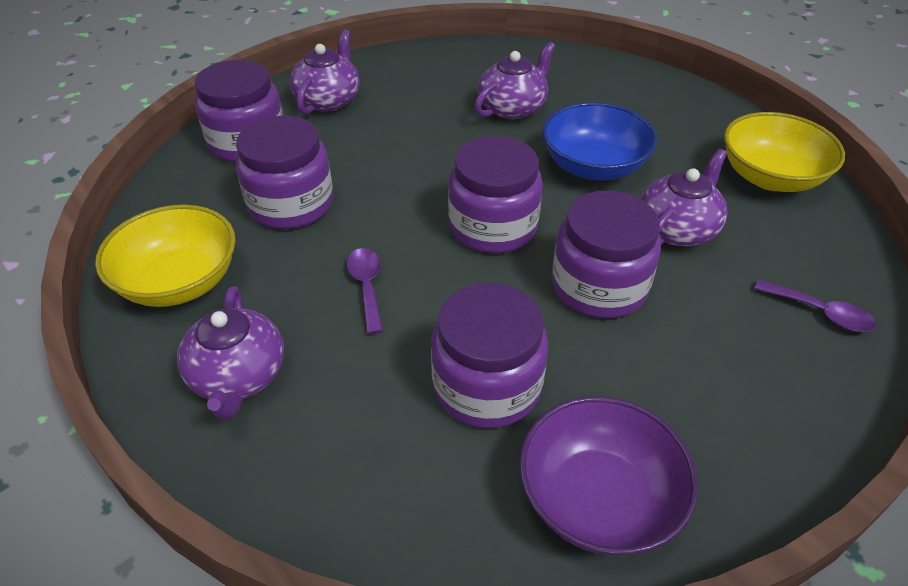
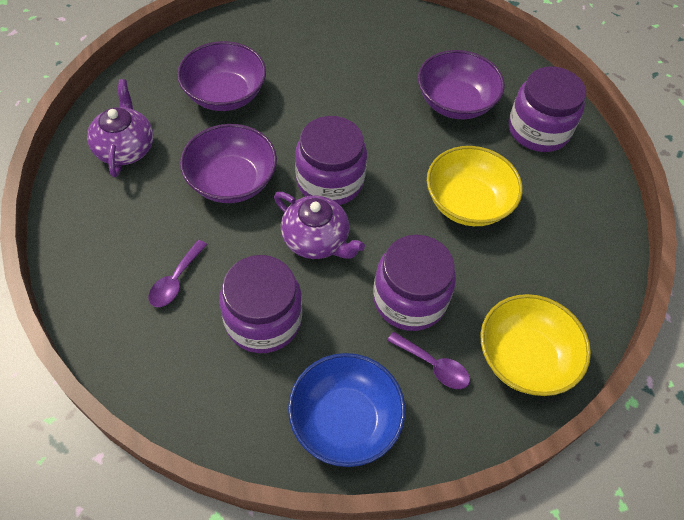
purple bowl: [519,396,698,555] = 1 -> [177,41,266,111] [180,124,277,203] [418,50,505,119] = 3
purple jar: [195,60,283,163] [236,115,333,229] [431,283,548,428] [448,136,543,253] [552,191,661,319] = 5 -> [219,255,302,353] [295,116,367,205] [373,235,456,331] [509,66,586,152] = 4
purple teapot: [177,286,284,420] [289,29,360,114] [475,42,555,120] [641,149,728,246] = 4 -> [87,79,153,177] [274,192,365,259] = 2

